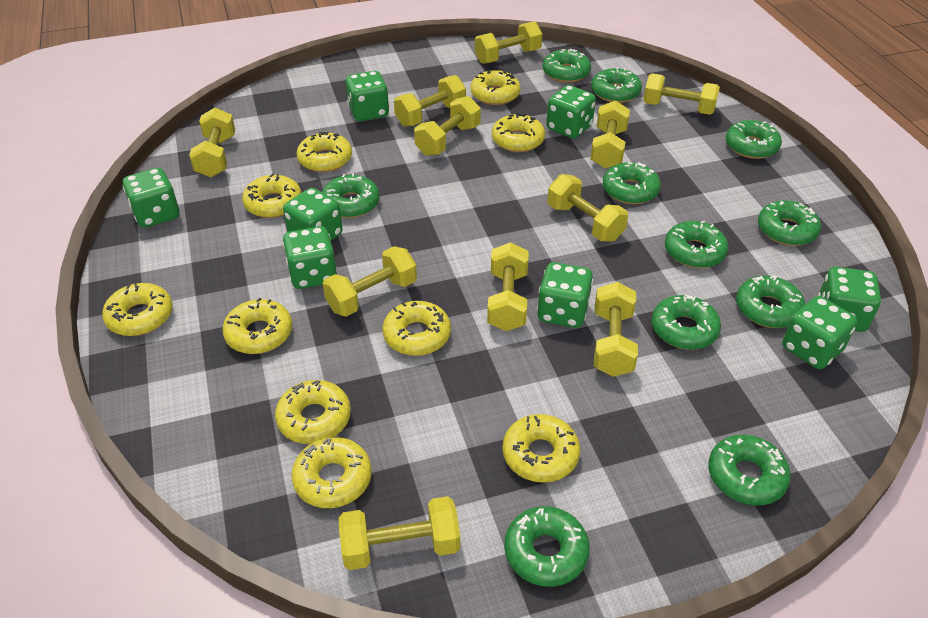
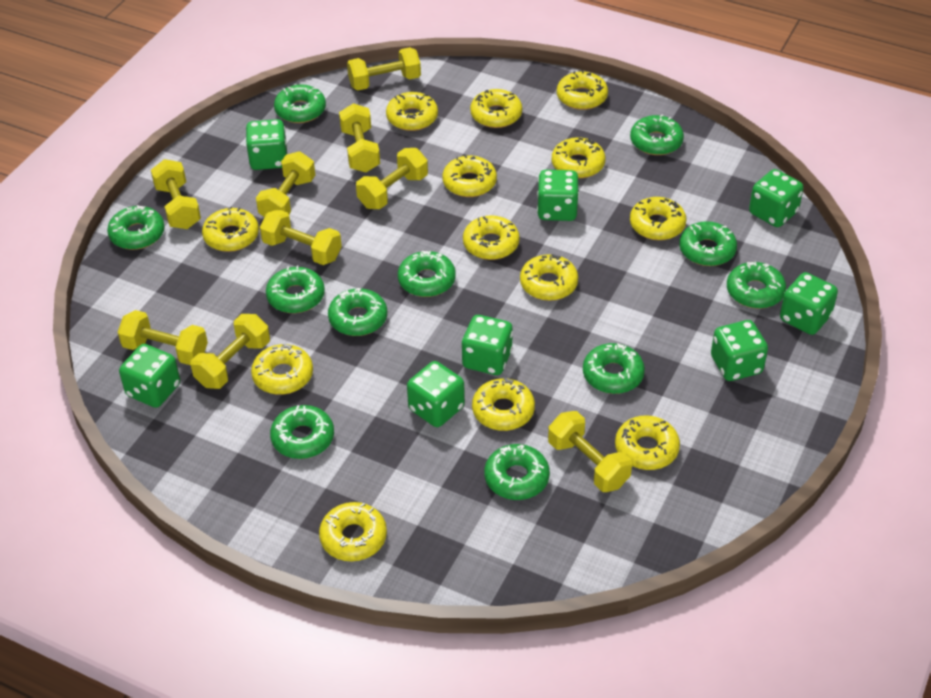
yellow donut: [102,283,173,336] [222,298,292,354] [242,174,301,218] [275,380,351,444] [291,437,372,508] [296,132,352,172] [383,301,451,356] [470,70,521,105] [492,113,545,152] [502,414,580,483] = 10 -> [202,206,259,252] [251,344,313,395] [319,502,387,561] [386,92,438,131] [442,154,497,197] [463,215,520,260] [470,89,522,128] [472,378,535,431] [520,254,578,301] [552,137,606,178] [557,70,608,110] [615,416,680,470] [630,197,686,240] = 13
yellow dumbbell: [189,108,235,178] [323,246,417,317] [339,496,460,570] [394,75,466,127] [414,96,481,156] [475,21,542,64] [487,242,529,331] [547,174,628,242] [591,101,630,169] [594,282,638,377] [643,73,720,115] = 11 -> [118,310,208,365] [151,159,201,229] [191,314,270,389] [256,151,315,217] [260,209,342,265] [339,103,380,173] [347,47,421,90] [356,148,428,209] [548,411,632,492] = 9

